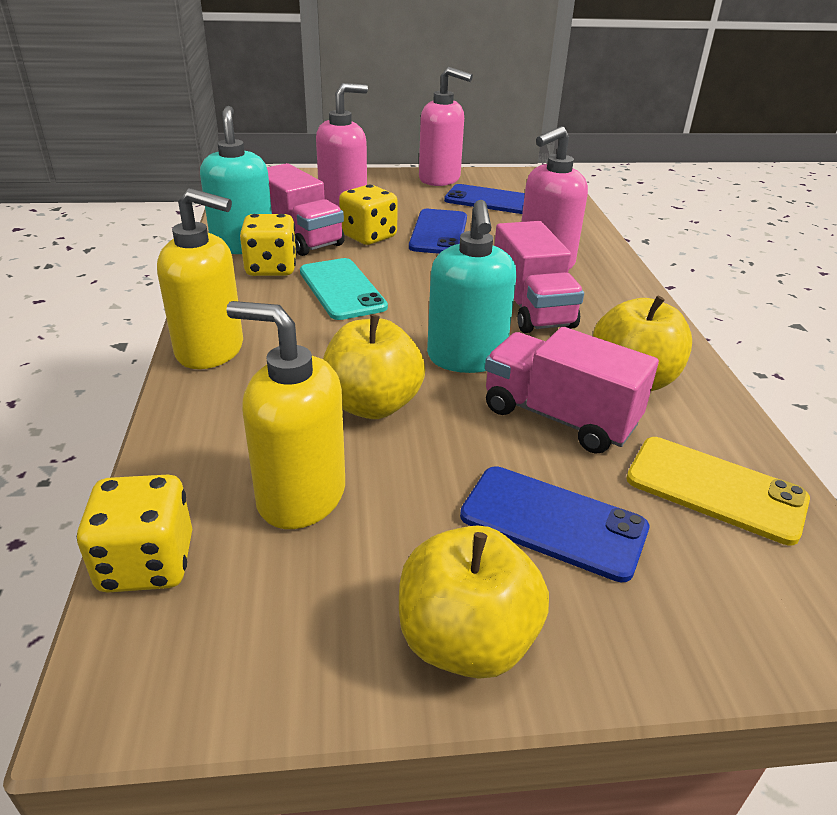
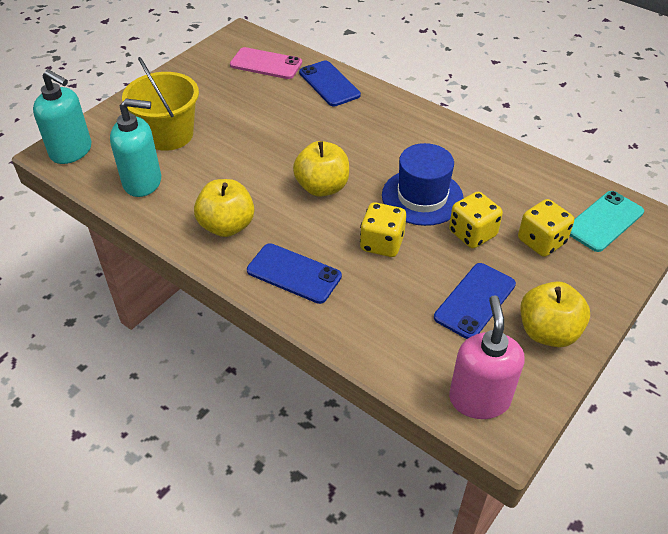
blue hat: none = 0 -> [382,143,464,226] = 1
pink phone: none = 0 -> [230,47,302,79] = 1
pink soap dispenser: [316,83,368,206] [419,67,473,186] [521,126,588,269] = 3 -> [449,295,524,419] = 1
pink truck: [267,163,345,256] [485,327,659,454] [494,221,584,333] = 3 -> none = 0
yellow bucket: none = 0 -> [122,57,199,151] = 1
yellow phone: [626,437,810,545] = 1 -> none = 0
yellow soap dispenser: [157,188,243,369] [226,301,345,529] = 2 -> none = 0

